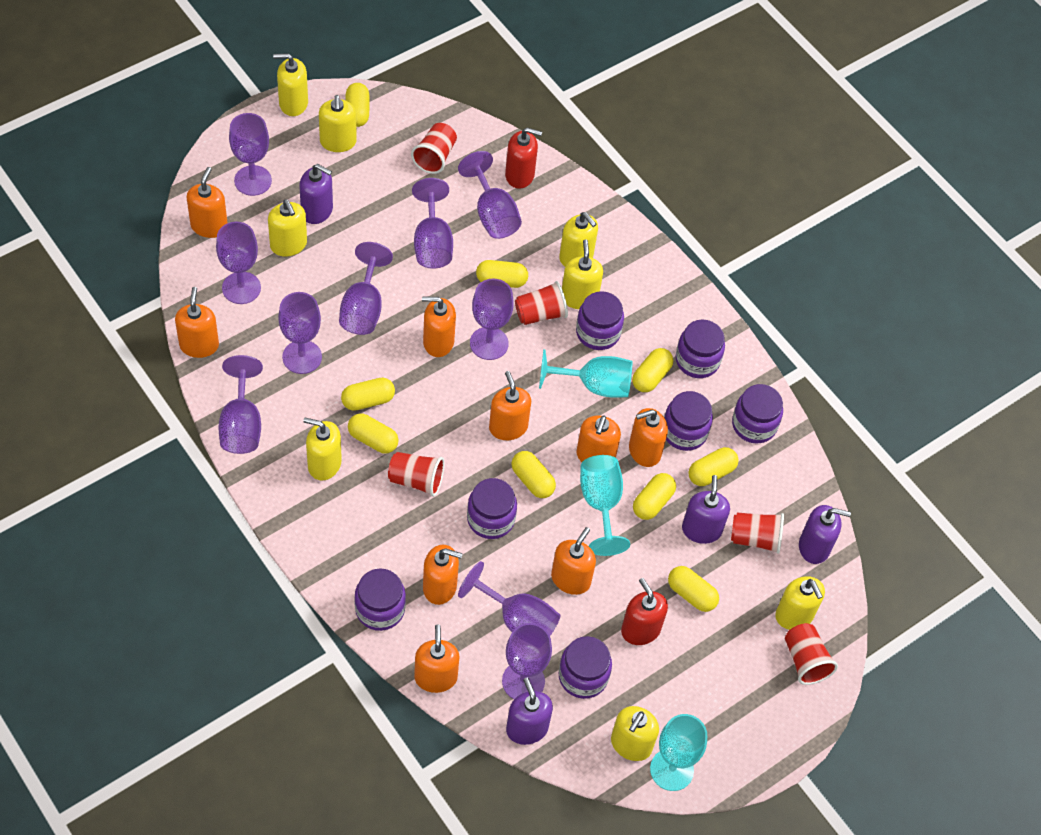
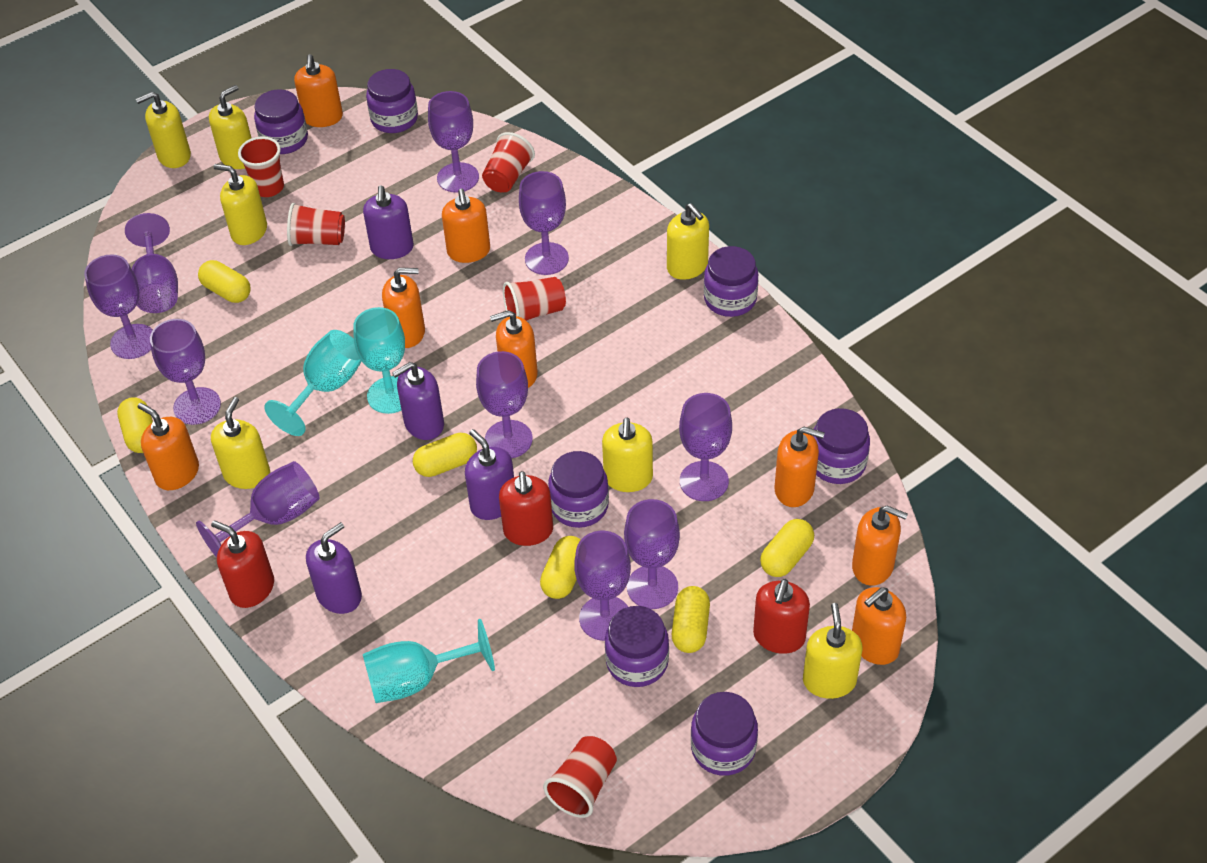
orange soap dispenser: [175,287,219,358] [187,167,228,238] [414,624,459,693] [422,296,456,357] [423,545,463,605] [489,371,531,440] [551,527,596,595] [576,415,621,462] [629,408,668,467] = 9 -> [138,403,199,490] [294,54,343,127] [382,268,425,348] [442,189,490,263] [490,310,538,388] [774,427,825,507] [852,506,908,586] [852,587,906,665] = 8
red soap dispenser: [505,128,542,189] [621,578,668,645] = 2 -> [211,521,274,608] [499,471,553,546] [753,579,810,654] = 3
yellow capsule: [341,378,395,411] [345,83,369,127] [348,413,399,454] [476,260,528,288] [512,451,556,498] [632,348,673,392] [633,473,676,520] [668,566,719,612] [688,447,739,486] = 9 -> [117,398,153,453] [198,260,250,303] [413,433,477,477] [540,536,581,599] [672,586,710,653] [760,519,814,577] = 6
yellow soap dispenser: [268,199,307,257] [273,53,308,116] [303,418,342,481] [319,95,357,152] [559,212,598,267] [562,239,603,309] [611,706,659,761] [775,576,825,630] = 8 -> [136,92,191,168] [209,85,251,169] [211,397,270,489] [214,164,267,245] [602,418,653,492] [667,203,709,280] [803,603,862,699] = 7

